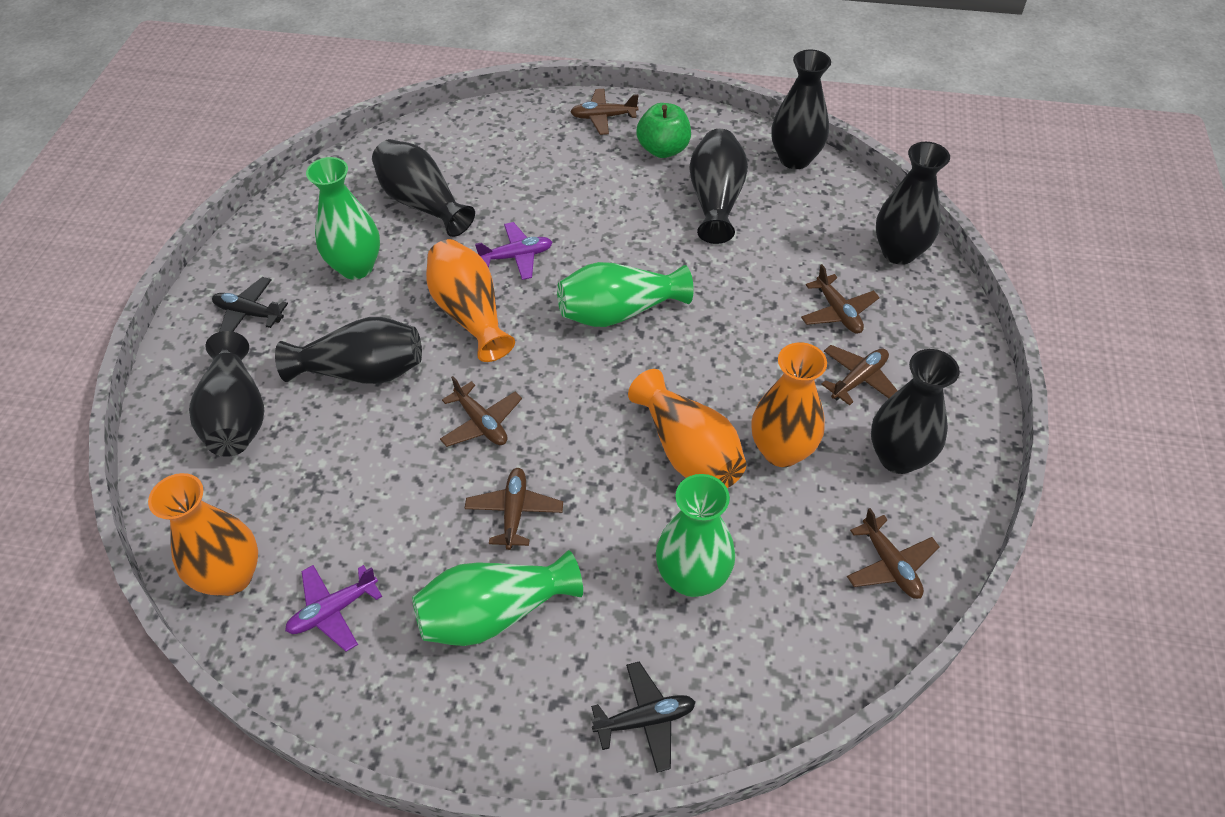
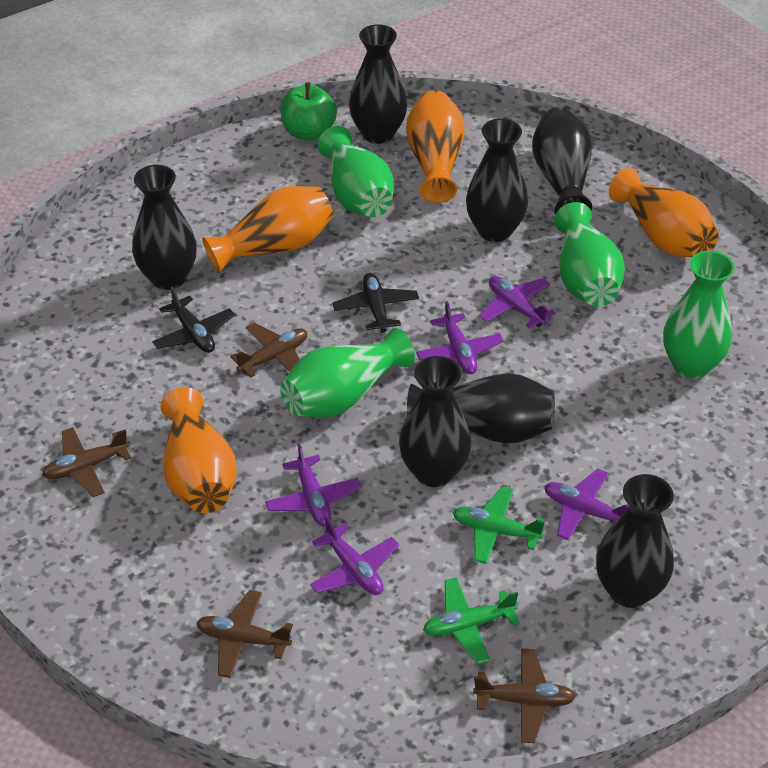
brown plane: [440,376,522,447] [465,468,563,550] [570,89,639,135] [801,264,880,334] [821,345,898,405] [847,508,940,599] = 6 -> [42,427,131,497] [196,590,293,678] [230,322,307,377] [473,648,576,743] = 4
green plane: none = 0 -> [423,577,520,664] [453,486,545,564] = 2
purple plane: [285,565,382,652] [475,222,552,280] = 2 -> [265,443,361,526] [310,516,399,595] [416,301,504,374] [479,276,556,329] [544,469,629,540] = 5

